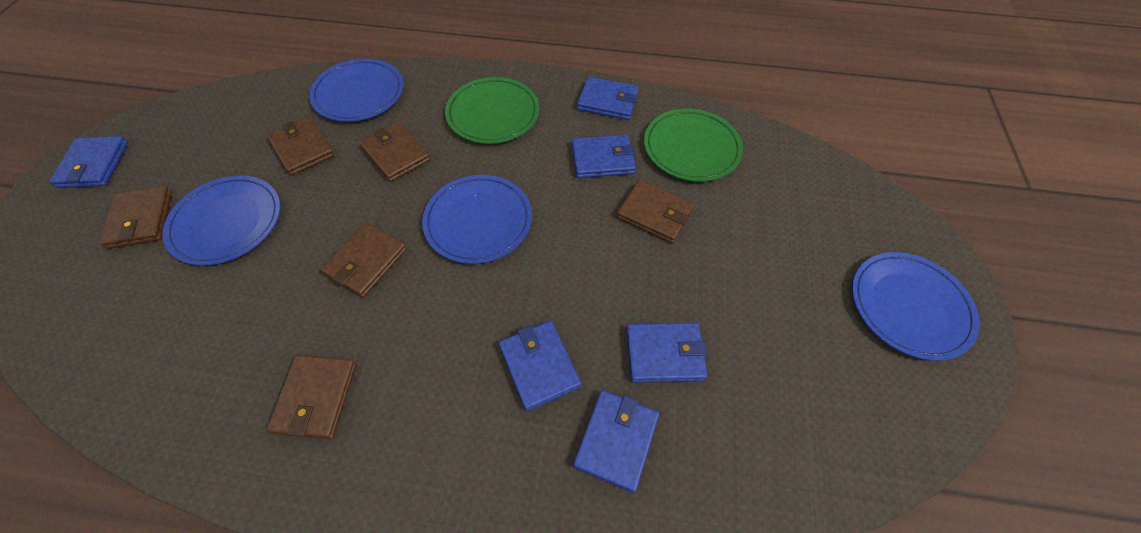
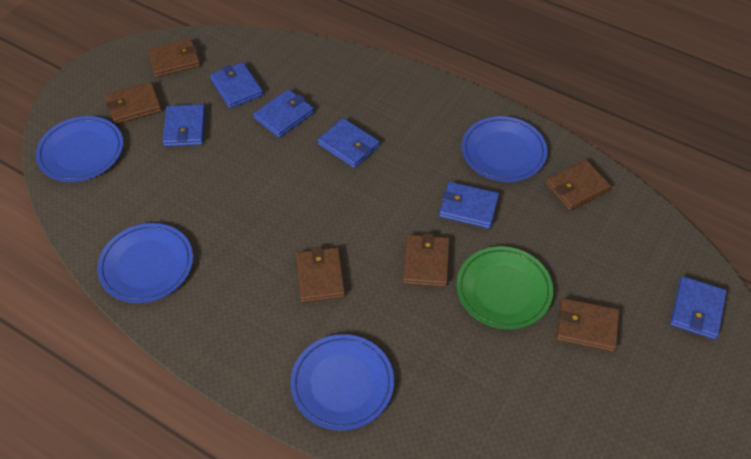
green plate: [445,77,540,144] [644,108,743,182] = 2 -> [457,246,553,329] = 1

